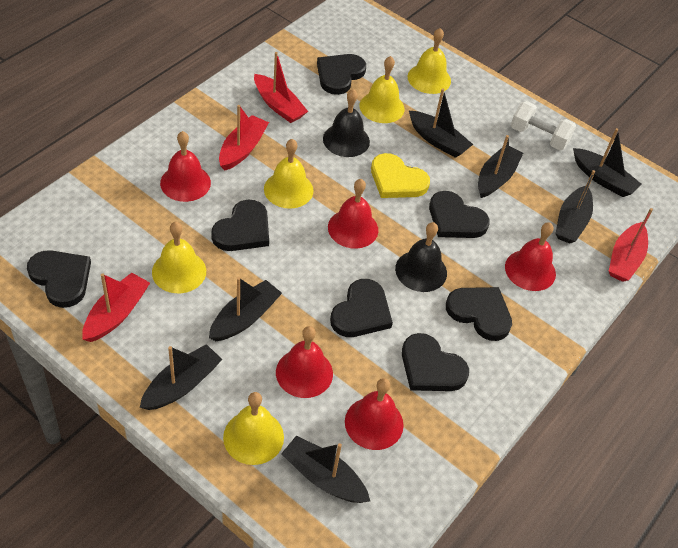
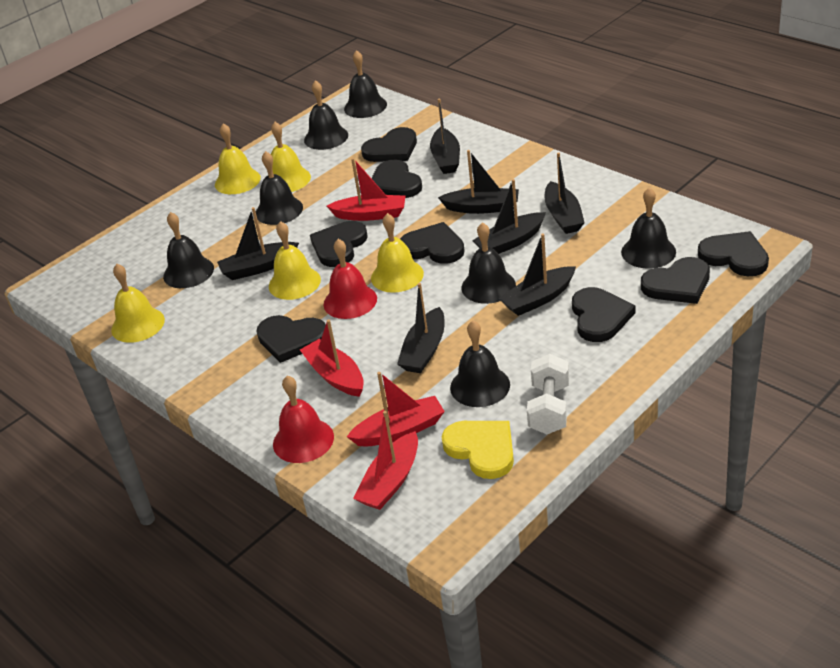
black bell: [323,89,370,157] [395,222,447,292] = 2 -> [163,212,214,288] [256,151,303,225] [304,80,348,150] [344,50,387,118] [450,321,510,407] [461,222,516,304] [621,187,676,269] = 7
black heart: [27,250,91,308] [211,200,269,251] [317,54,366,95] [330,279,393,337] [402,333,469,391] [429,191,490,238] [446,287,512,341] = 7 -> [256,315,326,363] [310,221,368,267] [361,127,417,162] [371,160,422,198] [400,222,465,264] [572,287,636,342] [641,257,710,304] [698,231,769,276] = 8
red bell: [160,131,211,202] [276,326,333,398] [328,179,378,249] [345,378,404,450] [505,222,556,291] = 5 -> [273,376,334,463] [324,239,377,319] = 2

